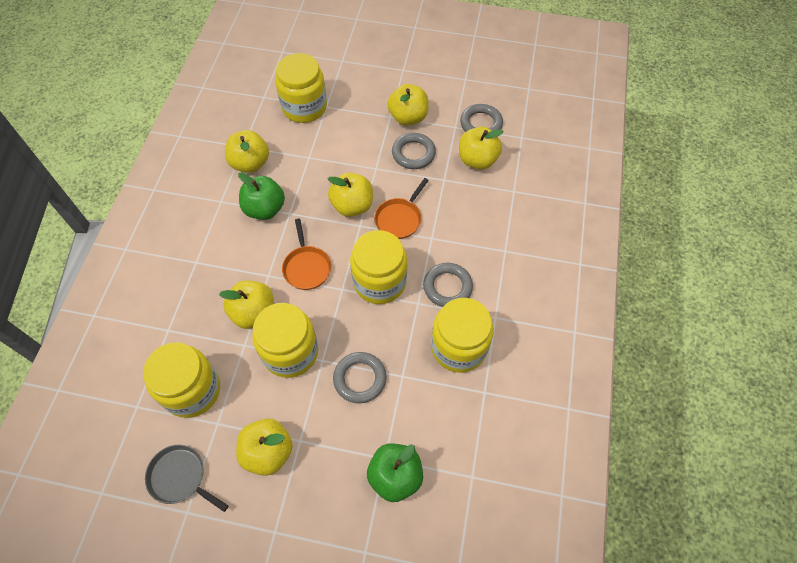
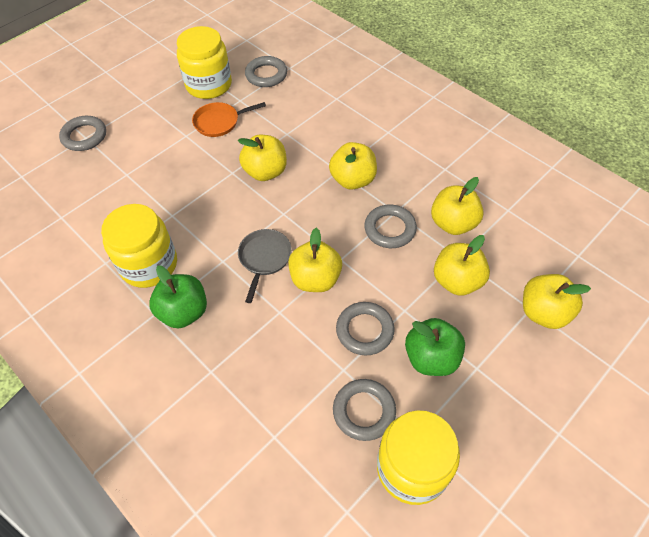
grey ring: [333,352,387,403] [392,133,436,169] [423,263,473,307] [460,104,503,132] = 4 -> [59,116,106,151] [245,56,287,87] [333,379,396,441] [336,302,395,355] [364,205,417,248] = 5
orange pan: [282,219,331,290] [374,178,429,239] = 2 -> [192,102,266,137] = 1
yellow jar: [143,342,220,418] [252,303,318,378] [275,53,327,123] [350,230,407,304] [431,298,494,373] = 5 -> [101,204,177,288] [177,26,232,99] [377,410,460,505] = 3

